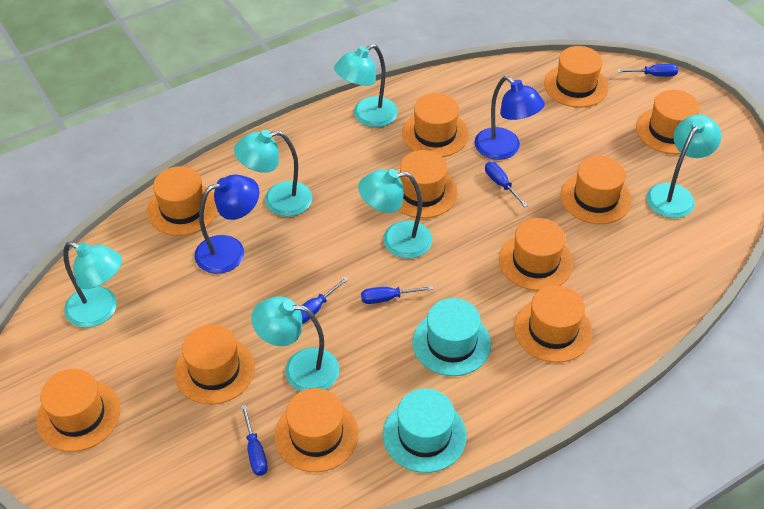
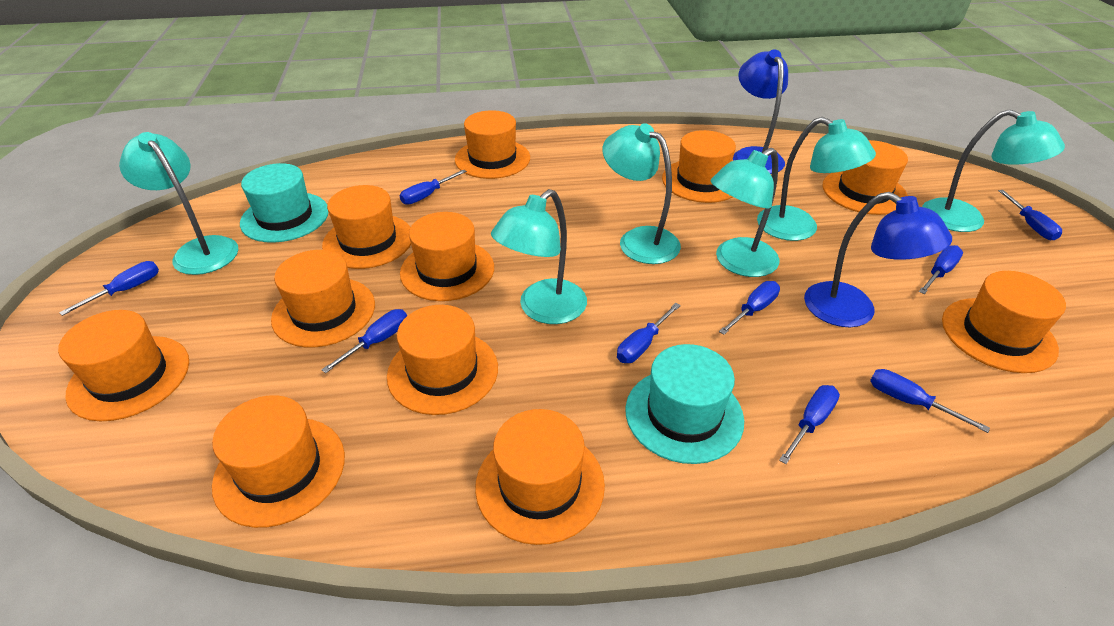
blue screwdriver: [241,405,268,476] [300,277,349,324] [361,286,433,304] [485,162,528,207] [617,64,678,77] = 5 -> [59,261,159,316] [321,309,407,373] [400,169,467,205] [617,303,681,363] [719,281,780,335] [779,385,840,464] [870,369,990,433] [919,245,963,294] [998,190,1062,240] = 9

